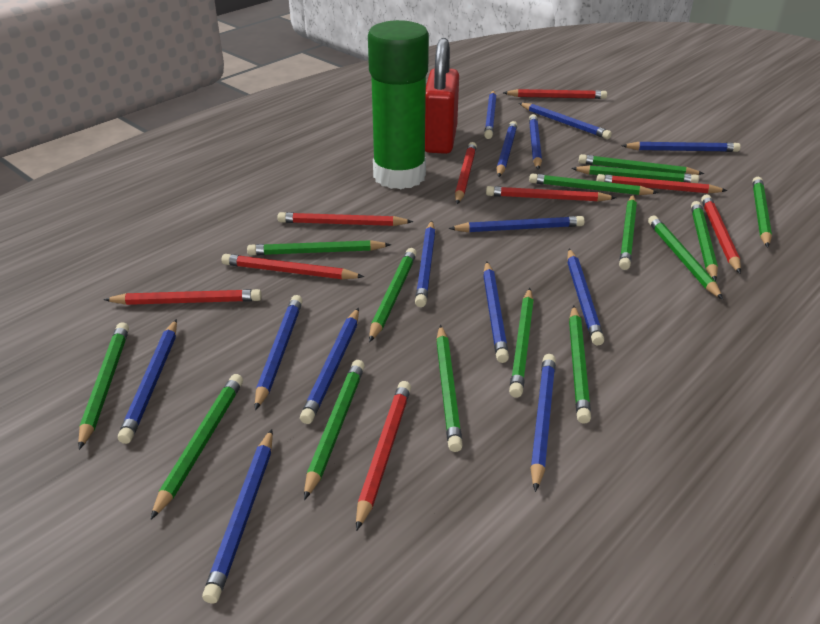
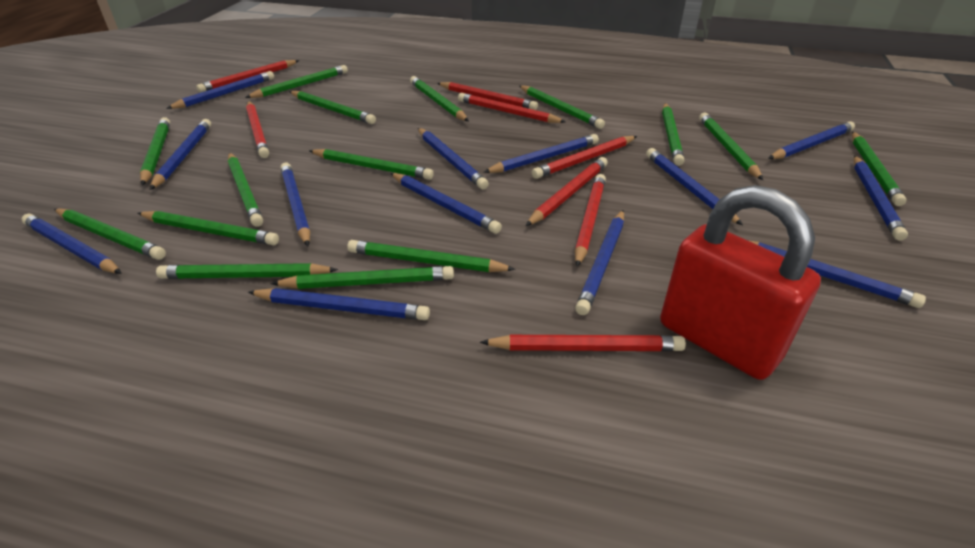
blue pencil: [118,319,177,444] [202,429,273,604] [255,295,303,410] [300,308,359,424] [415,221,436,307] [449,216,585,232] [483,261,509,363] [484,91,497,139] [497,121,518,177] [519,103,612,139] [529,114,542,170] [530,354,556,492] [567,249,604,346] [621,142,741,152] = 14 -> [21,214,122,274] [150,119,211,190] [166,71,274,109] [248,288,430,320] [280,163,310,246] [391,173,502,234] [418,128,489,189] [483,134,599,173] [575,210,624,315] [646,148,743,225] [750,241,926,308] [768,121,855,159] [854,156,908,241] = 13
green glue stick: [368,20,429,189] = 1 -> none = 0
red pencil: [103,289,262,305] [221,254,364,280] [278,212,413,226] [356,381,411,531] [455,142,477,204] [486,186,616,202] [503,89,607,99] [596,174,728,194] [701,194,741,273] = 9 -> [196,60,299,93] [246,101,269,158] [437,82,538,110] [458,93,566,123] [480,335,686,351] [526,157,608,226] [532,136,637,179] [575,174,606,267] = 8

